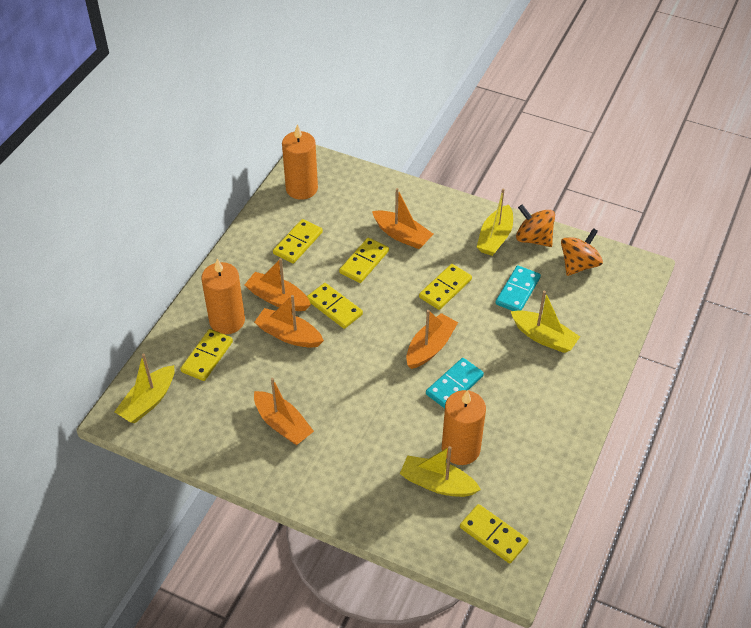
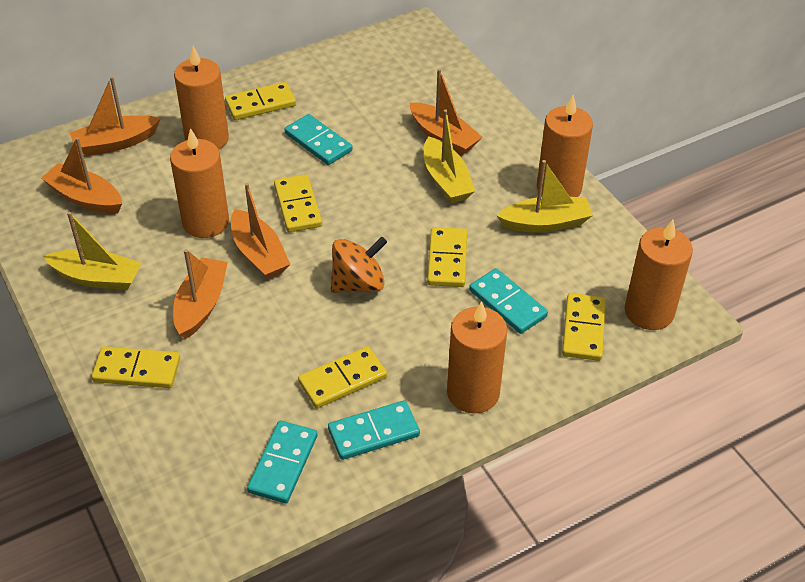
orange candle: [201,259,245,334] [282,124,318,200] [442,390,486,465] = 3 -> [170,128,229,238] [174,46,229,149] [447,301,507,413] [537,95,593,197] [625,220,693,330] = 5
orange spinning top: [516,204,555,247] [561,228,603,276] = 2 -> [330,237,387,293] = 1
turquoise domino: [426,358,484,408] [495,265,541,311] = 2 -> [247,421,317,503] [285,114,353,165] [328,400,420,460] [469,268,548,334] = 4
yellow boat: [114,354,175,423] [400,446,481,497] [477,189,513,256] [510,291,580,353] = 4 -> [43,212,142,290] [424,109,475,203] [496,160,593,233] = 3

